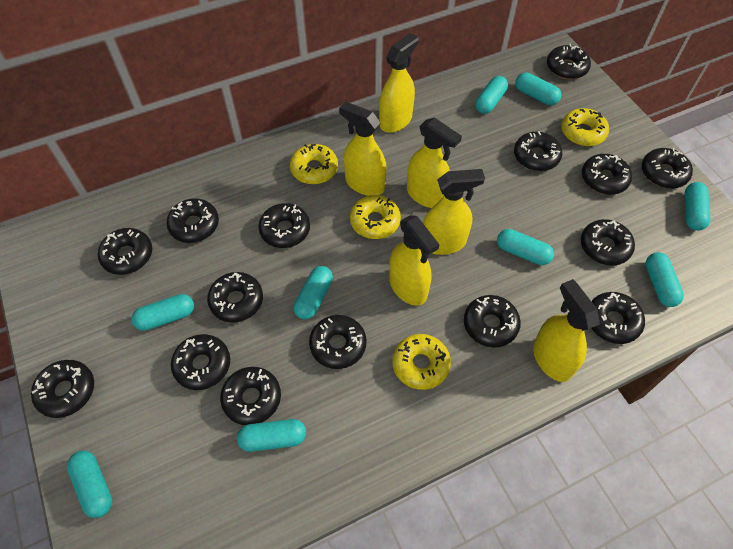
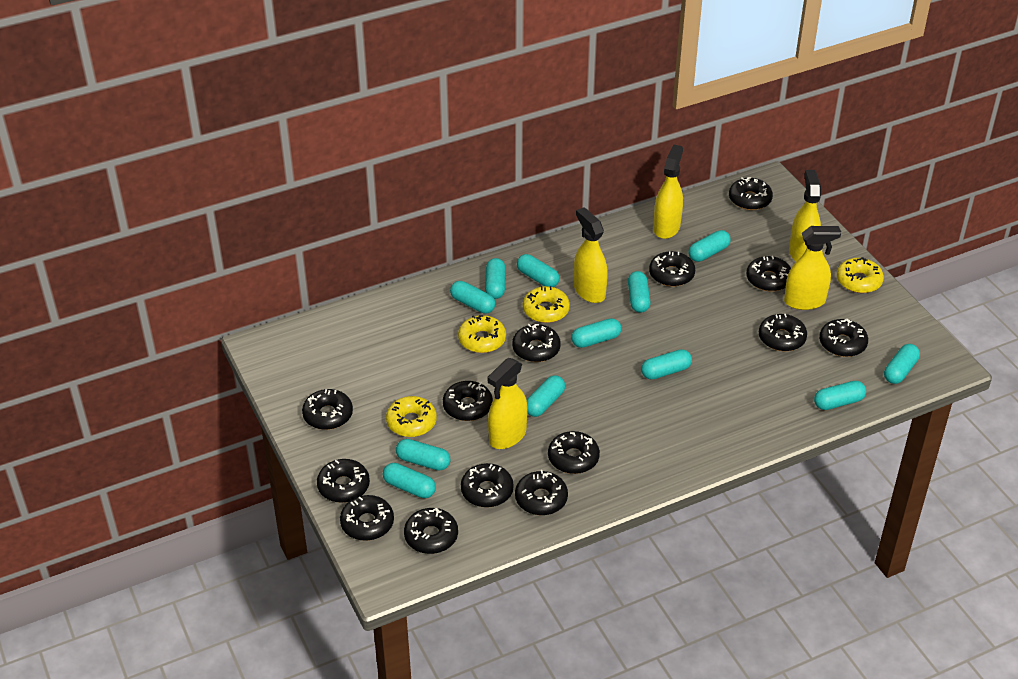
black donut: [31,360,94,418] [98,228,152,275] [166,198,219,243] [171,334,230,390] [207,272,263,322] [220,367,281,425] [258,203,310,248] [309,315,366,369] [464,295,521,348] [514,132,562,171] [547,44,591,79] [581,219,635,266] [582,154,632,195] [591,292,645,344] [642,148,693,189] = 15 -> [302,389,353,430] [317,459,370,503] [340,495,394,541] [404,508,458,554] [443,381,493,421] [461,463,514,507] [512,324,561,362] [515,470,568,515] [548,431,600,474] [649,251,695,287] [729,177,773,210] [746,256,791,292] [759,314,807,351] [819,319,868,357] = 14
turquoise capsule: [67,450,112,518] [131,294,194,331] [237,419,306,452] [293,266,333,319] [475,76,508,114] [497,229,554,265] [515,72,561,105] [645,252,684,307] [685,182,711,231] = 9 -> [383,463,436,498] [396,439,451,471] [450,281,496,314] [485,258,506,299] [517,254,560,287] [527,375,565,417] [571,318,621,348] [628,271,651,313] [641,349,692,380] [688,230,731,262] [814,381,866,410] [884,344,920,384] = 12
yellow spray bottle: [339,101,387,196] [379,33,419,133] [389,215,439,306] [407,117,462,208] [423,169,485,255] [533,279,600,382] = 6 -> [488,358,528,449] [574,207,608,303] [653,144,683,239] [784,226,841,310] [789,170,821,262] = 5

